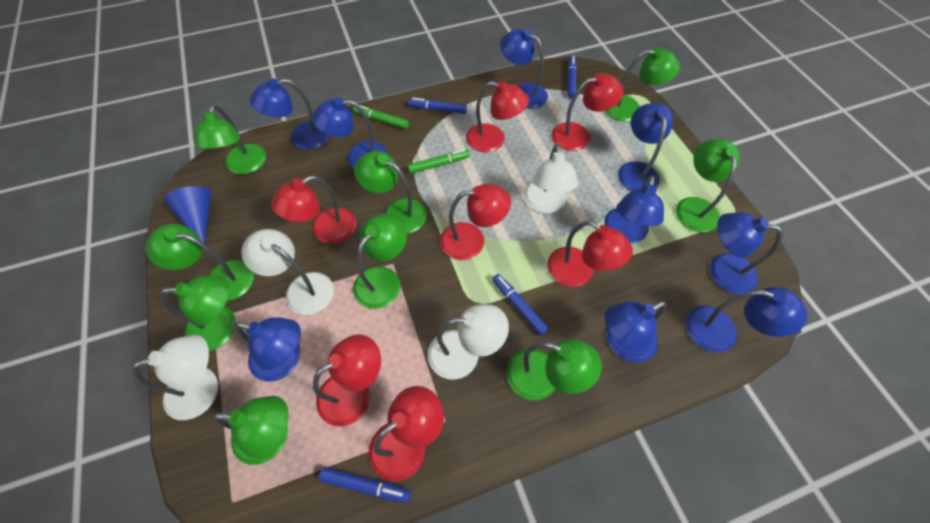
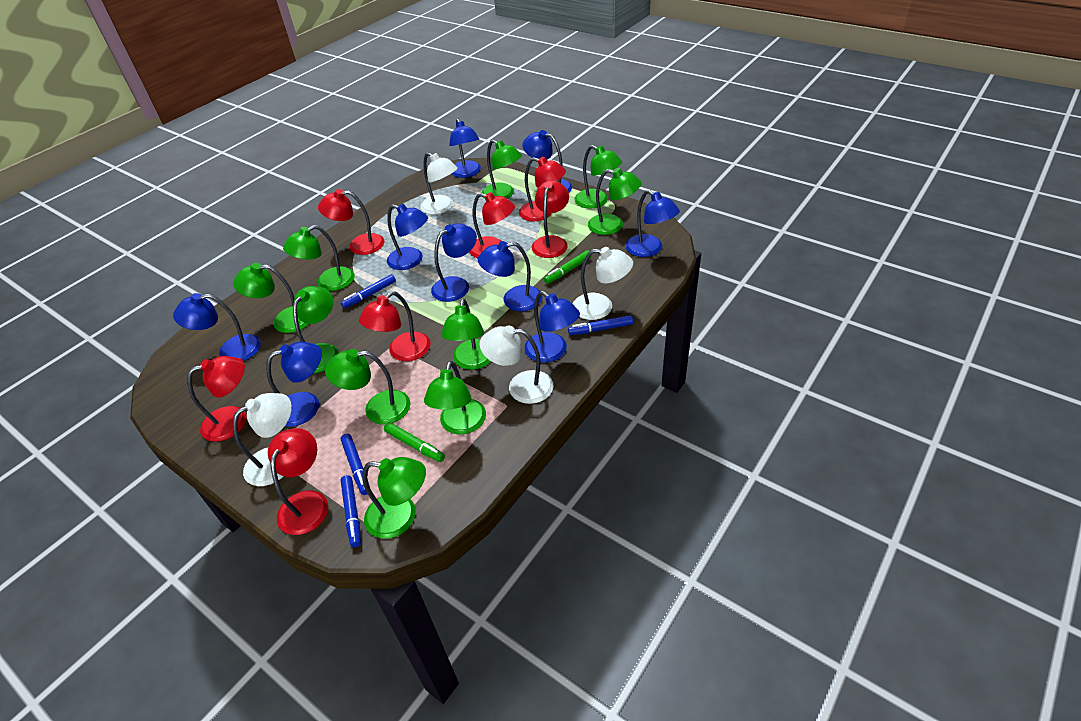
blue cone: [164,186,212,244] = 1 -> none = 0
green lamp: [145,224,254,301] [160,276,236,351] [194,104,266,174] [212,396,289,465] [353,214,407,309] [354,151,427,234] [506,339,602,400] [605,47,680,122] [676,139,740,232] = 9 -> [233,263,309,333] [283,225,355,291] [293,286,338,373] [325,349,410,425] [362,457,426,539] [424,361,486,435] [441,299,491,370] [482,140,522,199] [575,145,622,209] [588,168,642,235] = 10

